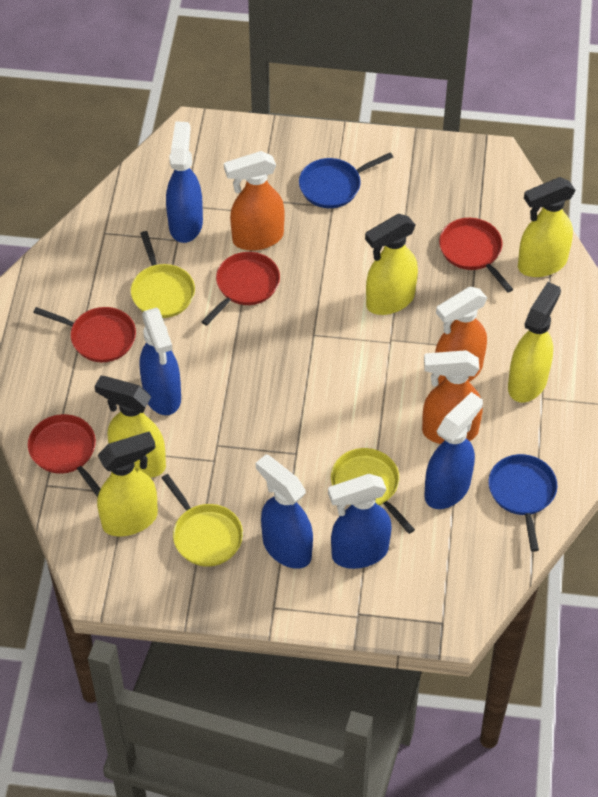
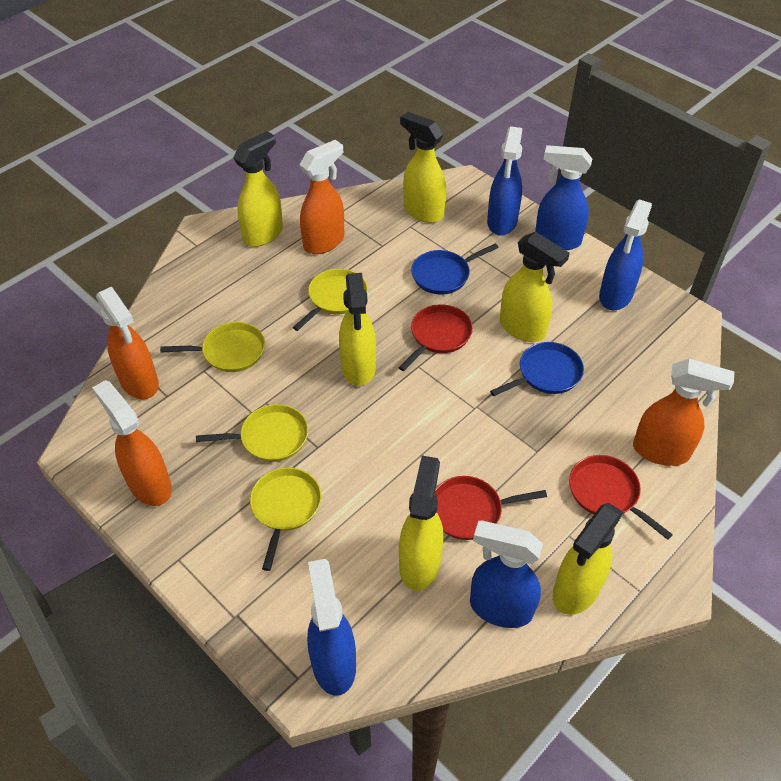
orange spray bottle: [224,151,285,251] [422,350,483,444] [435,287,487,385] = 3 -> [92,380,172,506] [96,286,159,399] [299,140,344,254] [633,359,734,466] = 4
red pan: [28,414,101,497] [33,307,136,362] [202,252,280,326] [439,218,513,292] = 4 -> [398,304,473,371] [435,476,547,540] [569,455,673,540] = 3
yellow pan: [131,231,195,318] [162,474,243,567] [331,448,415,534] = 3 -> [160,322,265,372] [196,404,308,462] [250,467,322,571] [293,269,368,331] = 4
yellow spray bottle: [94,376,166,478] [97,431,158,536] [365,214,418,315] [508,282,561,402] [518,177,576,277] = 5 -> [233,131,283,247] [339,273,376,386] [399,456,444,591] [400,112,446,223] [500,232,570,342] [553,503,623,615] = 6

